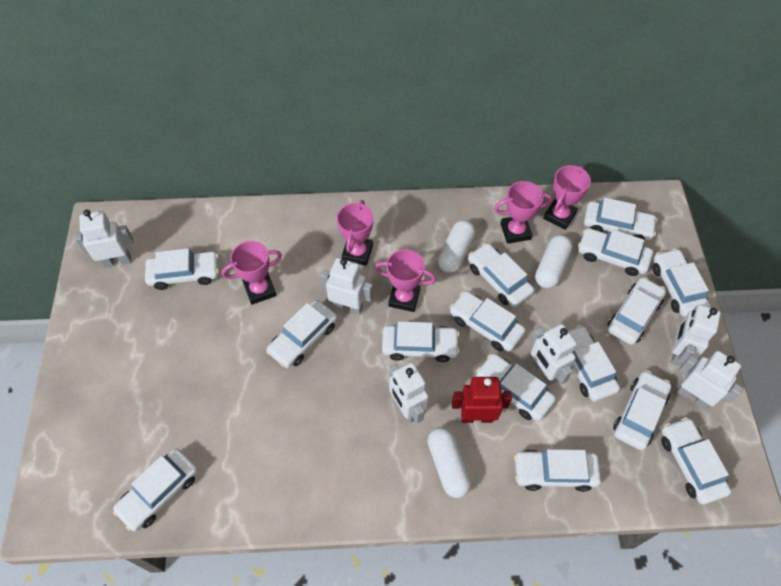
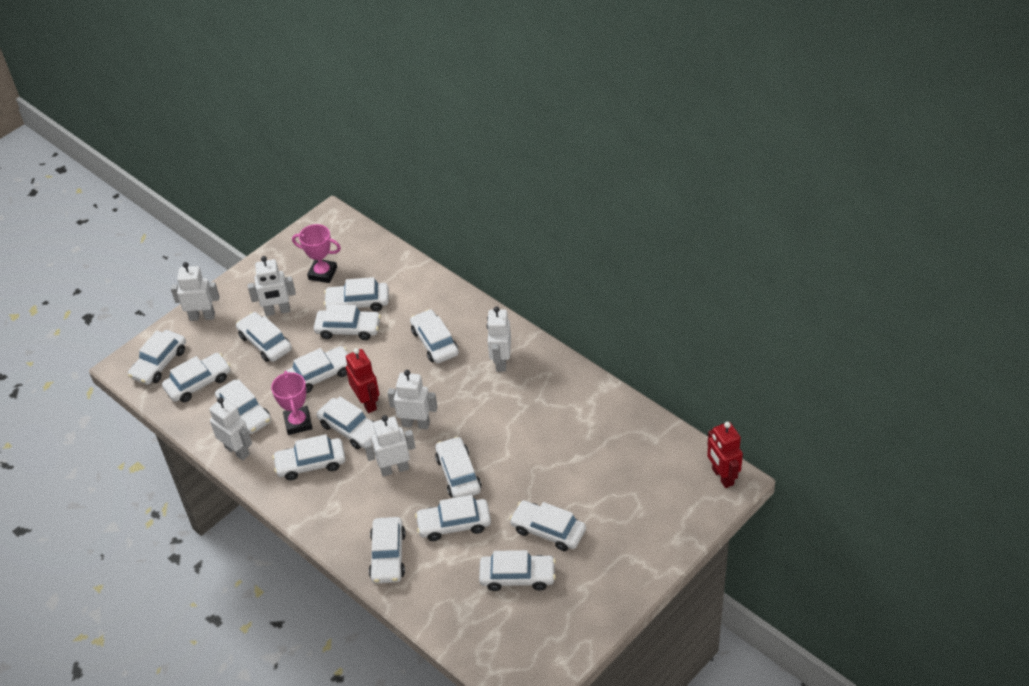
pink trophy: [221,241,282,305] [337,200,373,266] [375,249,436,312] [494,181,552,244] [543,165,591,230] = 5 -> [271,371,313,435] [292,224,341,283] = 2
red robot: [452,377,512,423] = 1 -> [346,348,379,413] [707,422,743,488] = 2
white capsule: [427,427,471,498] [438,220,475,273] [535,235,572,289] = 3 -> none = 0

